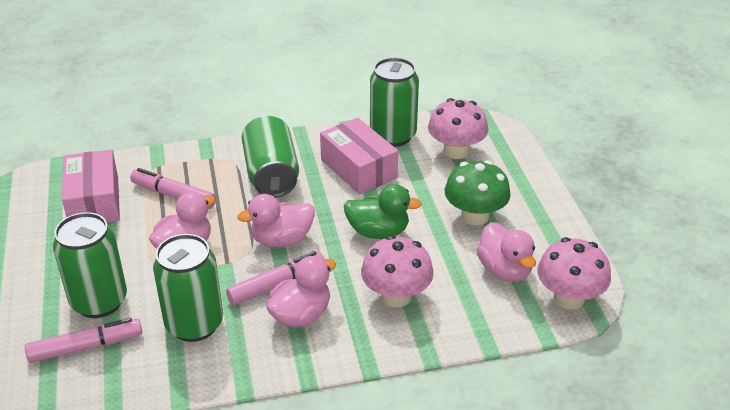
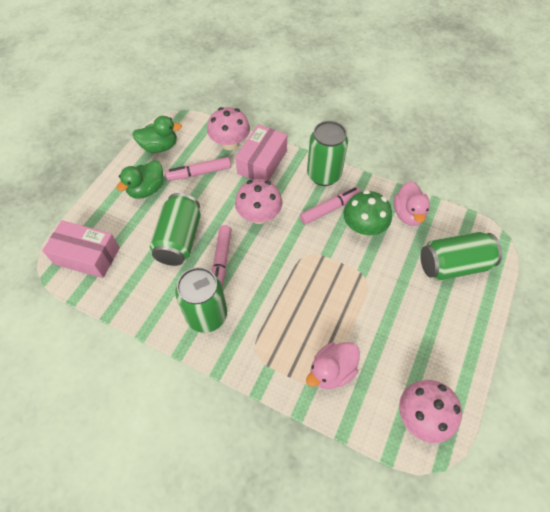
green duck: [343,184,422,239] = 1 -> [117,160,163,199] [132,116,182,153] = 2
pink duck: [149,191,215,249] [237,194,315,247] [266,256,336,327] [477,222,536,282] = 4 -> [306,342,360,389] [393,181,430,226] = 2

